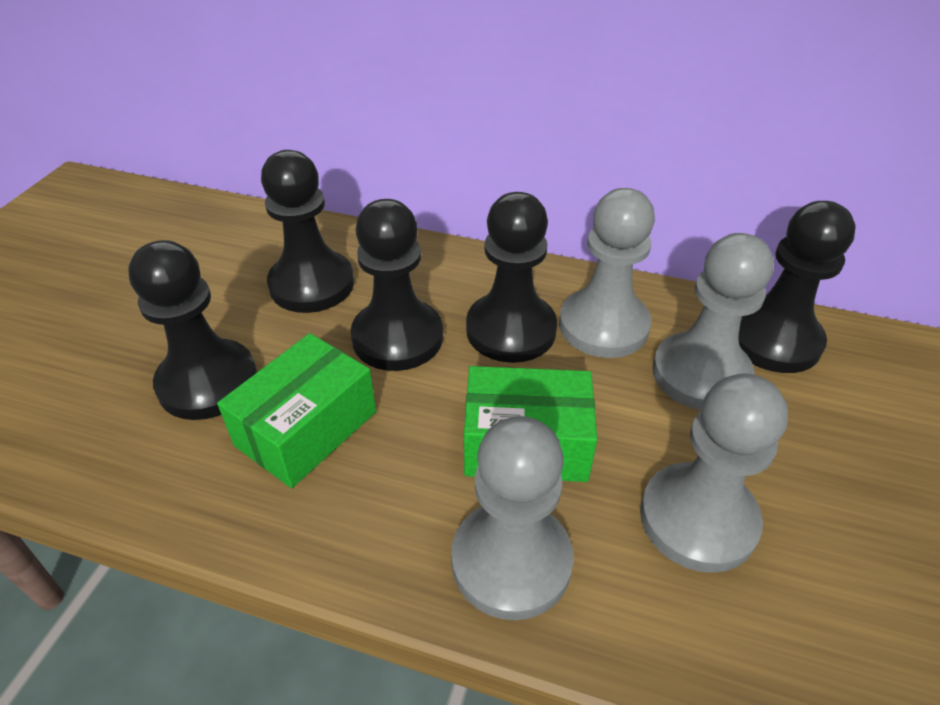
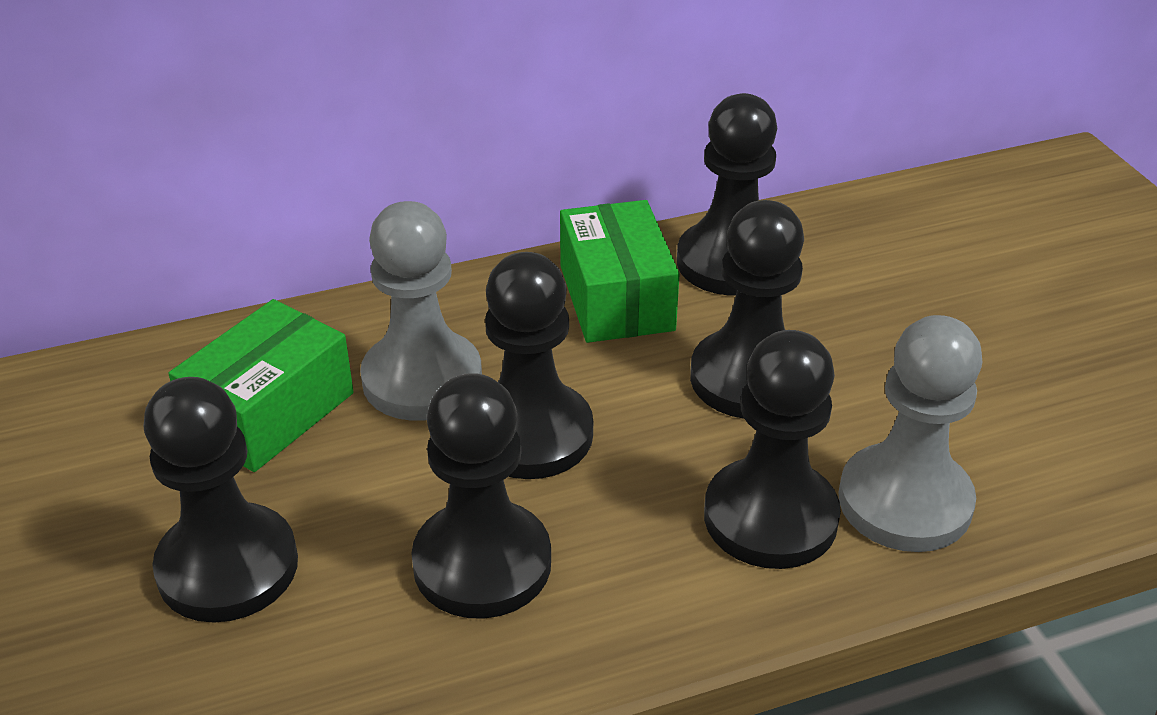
black pawn: [128,240,257,420] [261,150,354,313] [351,199,443,371] [466,192,557,363] [738,201,856,373] = 5 -> [143,377,298,623] [411,373,551,619] [485,252,593,479] [677,93,777,296] [690,200,804,419] [704,330,841,569] = 6
grey pawn: [451,416,574,620] [559,188,655,358] [640,373,788,573] [652,233,774,410] = 4 -> [360,201,482,421] [838,315,983,552] = 2

